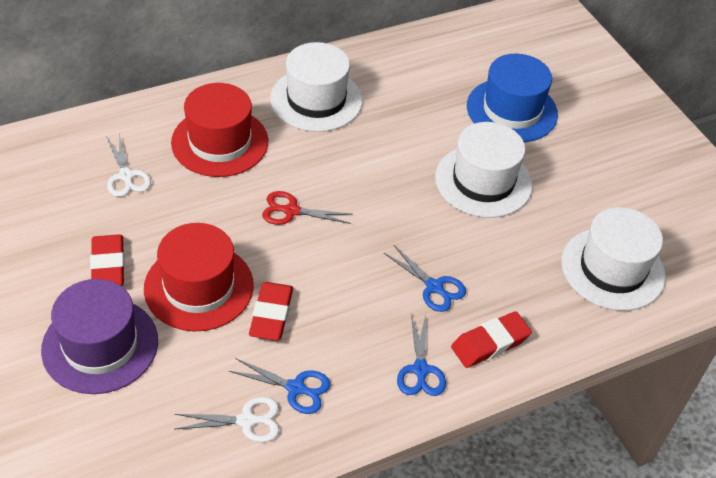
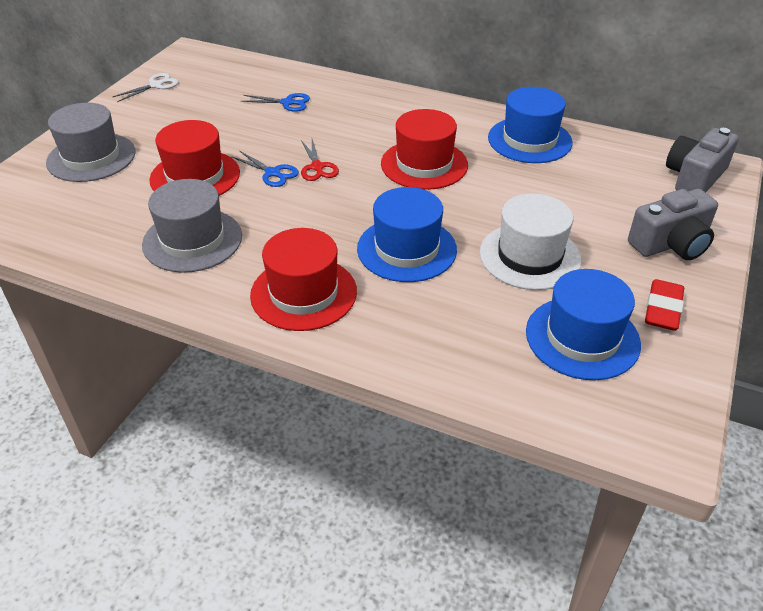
blue hat: [467,54,558,142] = 1 -> [357,187,457,282] [488,87,573,163] [526,269,641,380] = 3
blue scissors: [229,358,330,414] [384,245,466,312] [397,314,446,396] = 3 -> [231,151,299,187] [241,93,310,112] = 2
grey camera: none = 0 -> [628,189,718,260] [666,128,739,193] = 2
grey hat: none = 0 -> [46,103,135,182] [142,179,242,273] = 2
purple hat: [41,279,158,394] = 1 -> none = 0
red eraser: [90,234,125,286] [249,282,293,341] [451,311,532,368] = 3 -> [645,279,684,331] = 1
red hat: [144,223,254,331] [171,83,268,177] = 2 -> [149,120,240,196] [250,228,357,331] [381,109,468,190] = 3
white hat: [270,42,363,132] [435,122,533,218] [561,207,665,311] = 3 -> [480,194,582,290] = 1
white scissors: [106,134,151,197] [175,397,279,442] = 2 -> [113,73,179,102] = 1

